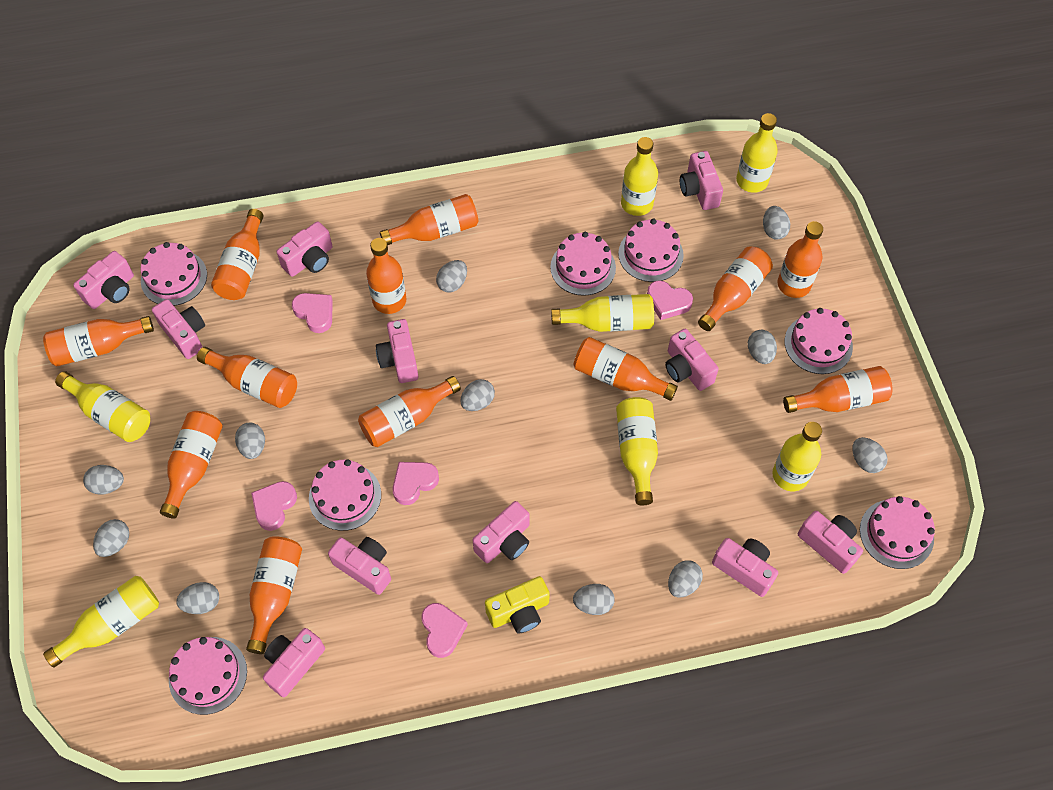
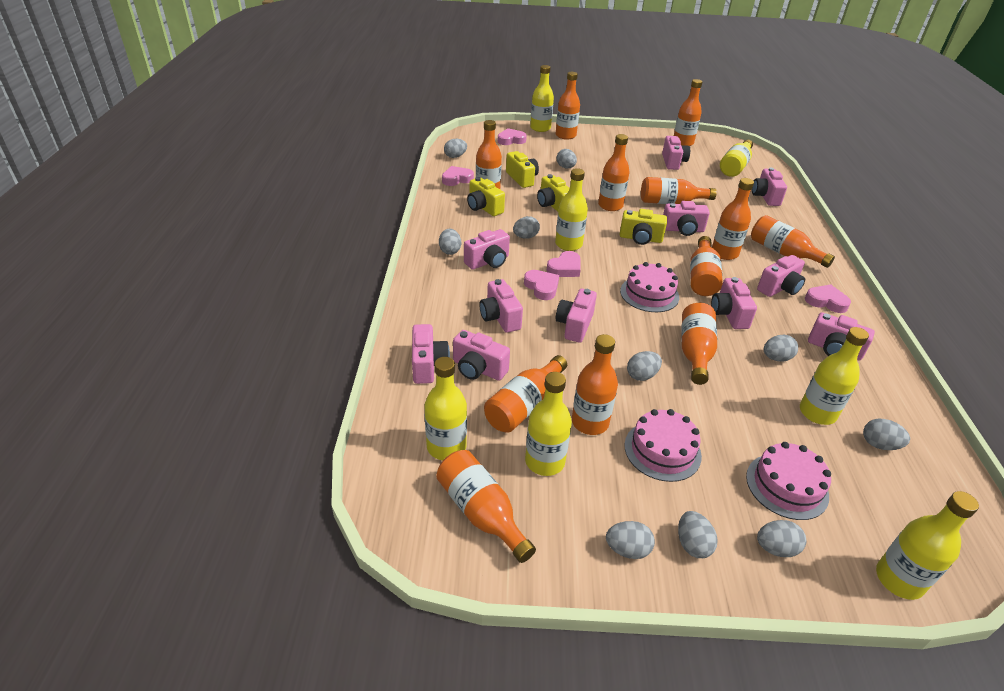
grey egg: [83,465,124,495] [93,519,129,557] [176,582,219,614] [235,422,265,459] [436,260,467,292] [460,379,495,411] [573,584,615,615] [668,560,703,598] [748,330,777,364] [763,206,790,240] [852,437,888,473] = 11 -> [439,229,461,255] [444,139,467,158] [513,216,540,239] [557,149,577,168] [606,521,655,559] [627,351,662,381] [678,511,718,558] [757,520,806,557] [764,335,798,361] [863,419,910,450] = 10
pink cake: [141,242,207,306] [169,637,247,715] [309,459,381,531] [550,232,616,296] [618,219,684,282] [785,308,853,374] [860,496,935,569] = 7 -> [620,262,679,312] [624,409,702,482] [746,442,831,520] = 3
yellow camera: [485,576,550,633] = 1 -> [467,177,505,216] [506,151,539,188] [537,174,570,212] [620,209,667,245] = 4

